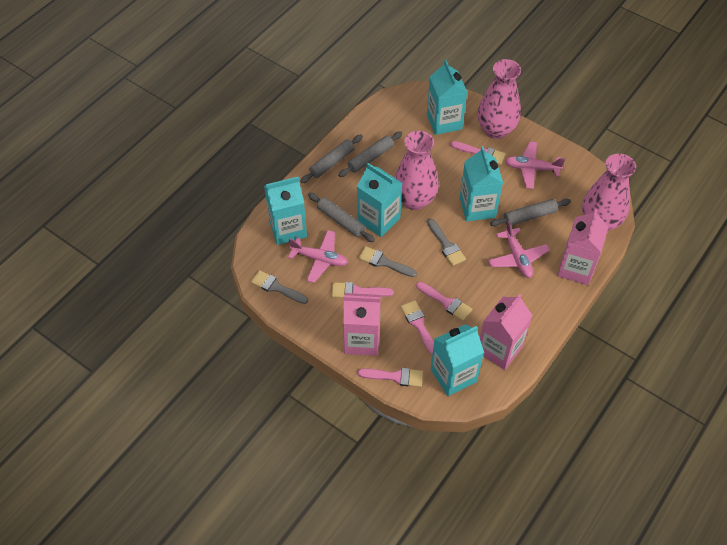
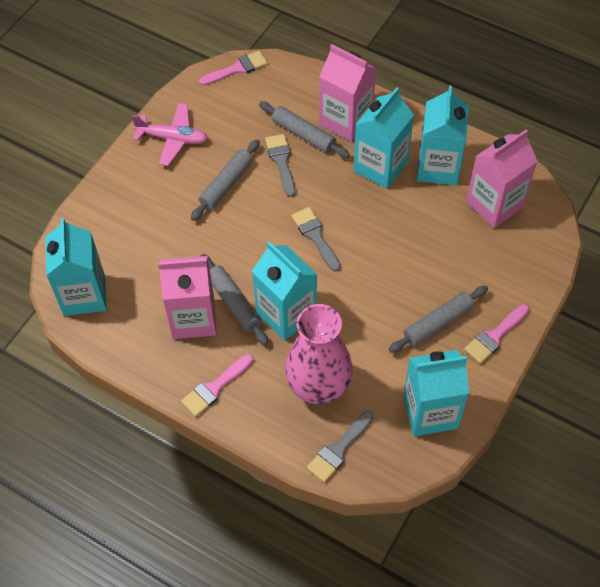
pink brush: [332,282,394,298] [358,368,423,387] [401,300,434,355] [416,282,472,321] [450,141,506,165] = 5 -> [181,354,253,417] [199,51,268,86] [464,304,530,364] = 3
pink plane: [288,230,348,283] [488,221,550,278] [505,142,565,189] = 3 -> [131,103,208,166] = 1
pink vase: [395,131,439,210] [478,59,521,139] [582,153,636,231] = 3 -> [285,304,353,404] = 1

